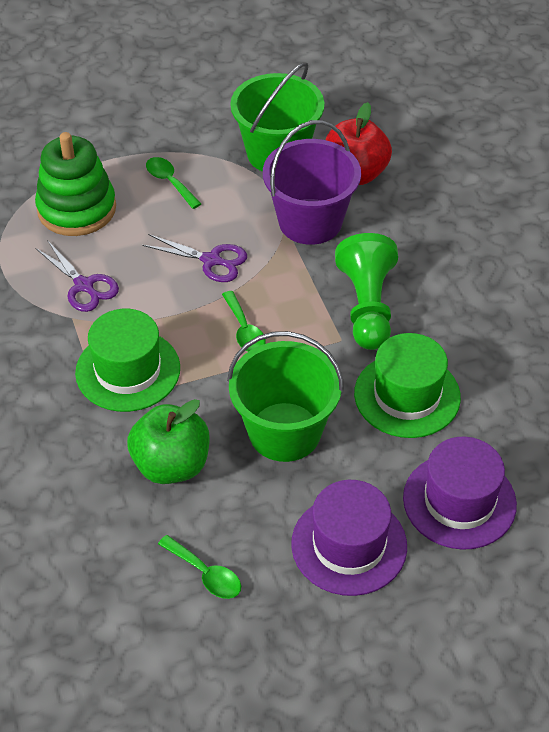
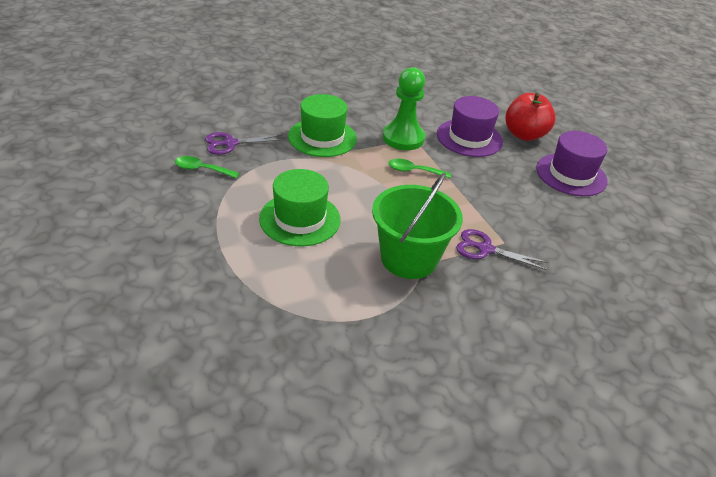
green apple: [127,399,210,484] = 1 -> none = 0
green bucket: [227,331,344,462] [230,62,324,172] = 2 -> [372,173,463,279] = 1
green spoon: [146,157,201,209] [158,535,241,599] [222,291,265,352] = 3 -> [175,156,239,178] [388,159,451,178] = 2
green stacking toy: [35,132,116,236] = 1 -> none = 0
purple bucket: [263,120,361,245] = 1 -> none = 0

